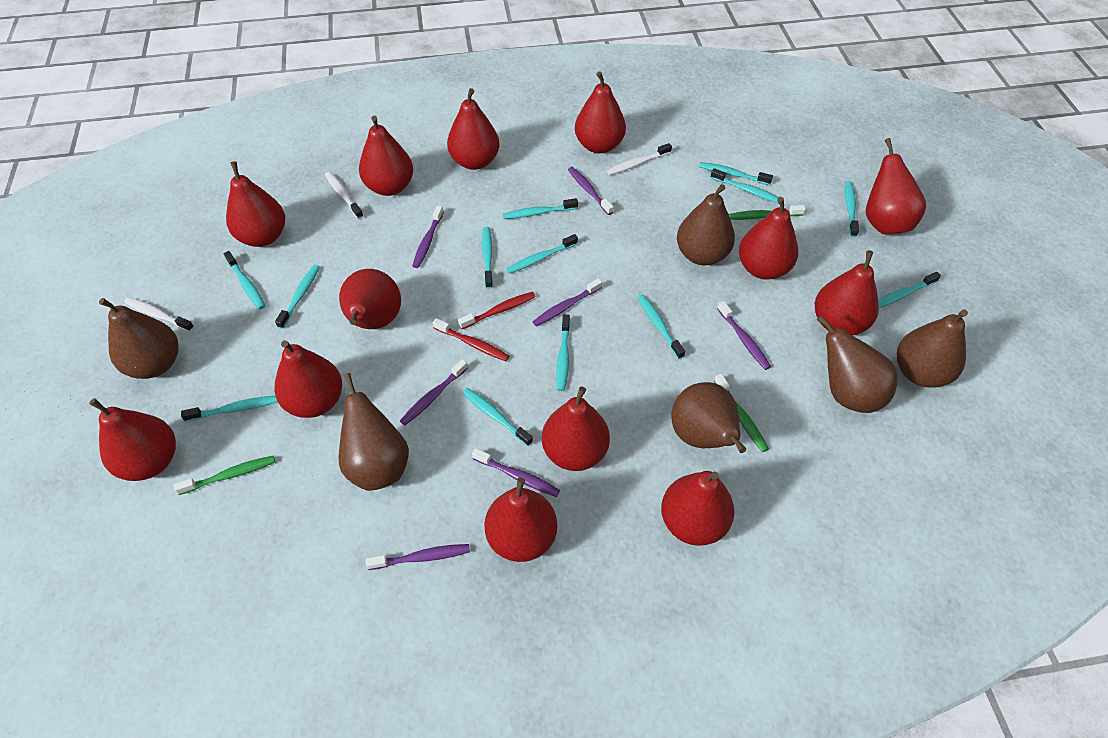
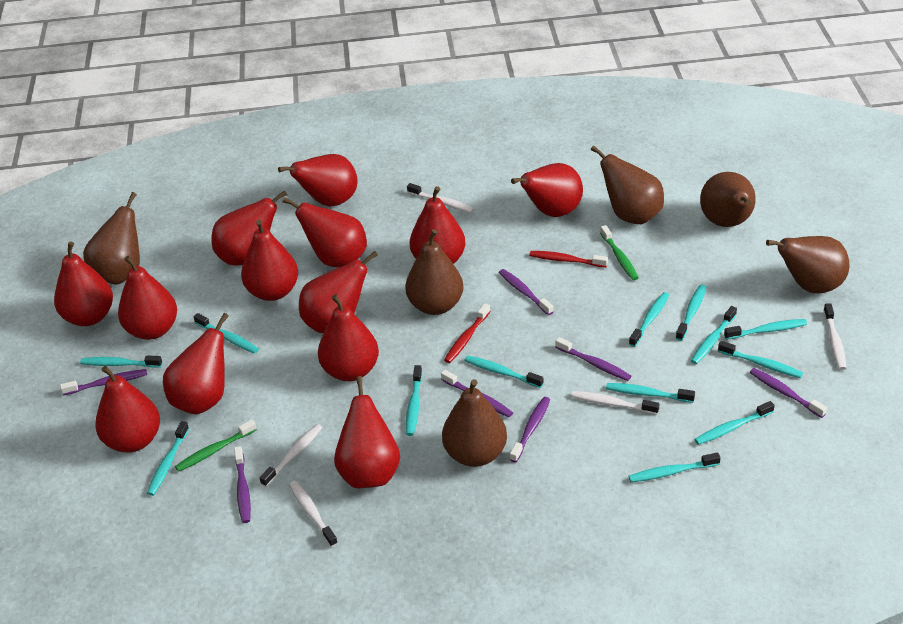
green toothbrush: [174,455,275,495] [714,374,769,452] [729,205,806,220] = 3 -> [175,420,257,472] [600,225,639,280] = 2
white toothbrush: [124,297,194,332] [325,172,363,219] [607,143,672,175] = 3 -> [259,424,322,487] [289,481,338,547] [407,183,474,213] [571,391,659,414] [823,303,846,370] = 5

